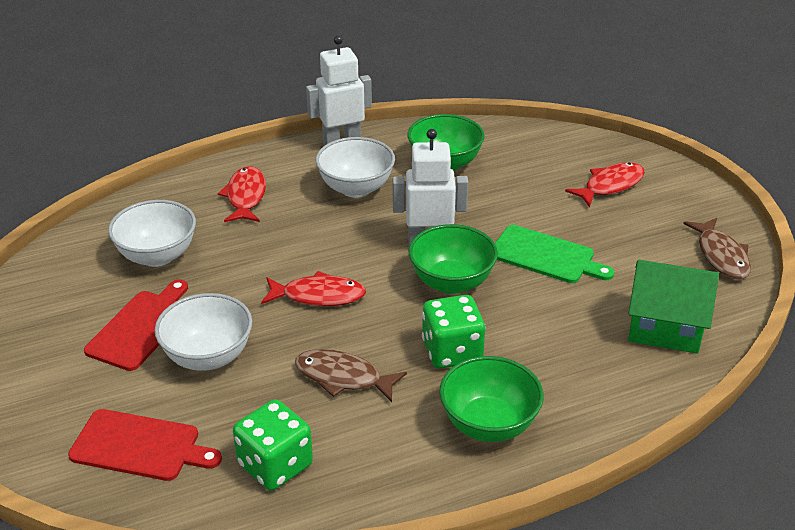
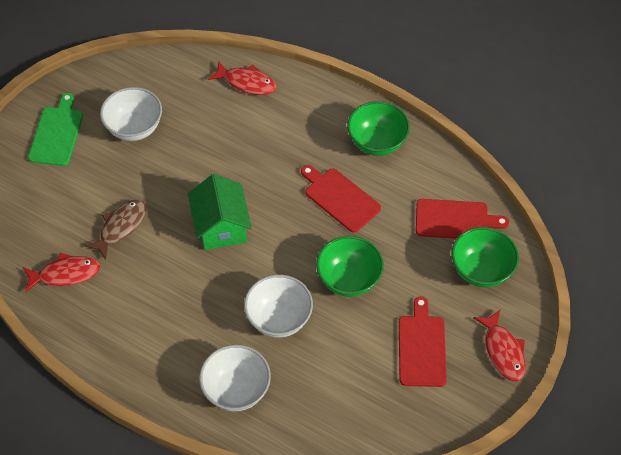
brown fish: [295,349,407,402] [683,218,751,279] = 2 -> [84,199,146,260] = 1
green dice: [233,399,313,490] [422,295,486,369] = 2 -> none = 0
red cutting board: [68,409,222,481] [84,279,188,371] = 2 -> [301,165,381,233] [399,296,447,387] [416,199,509,239] = 3
white robot: [306,35,372,145] [393,129,468,246] = 2 -> none = 0

